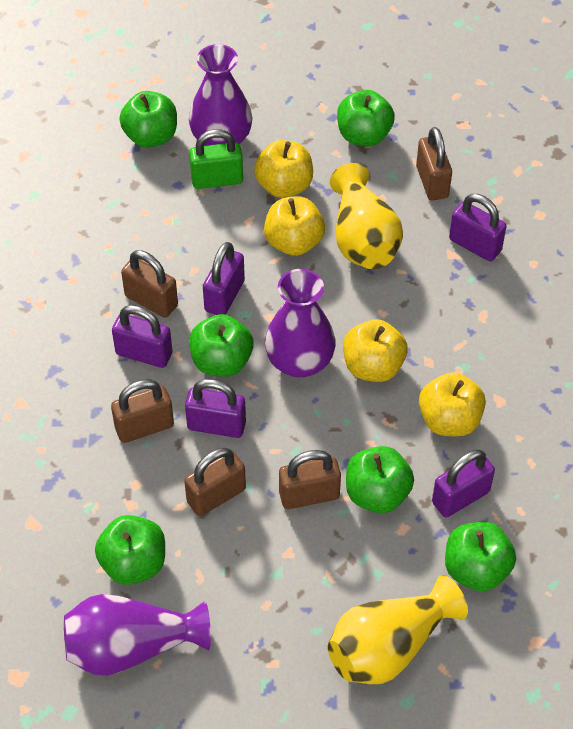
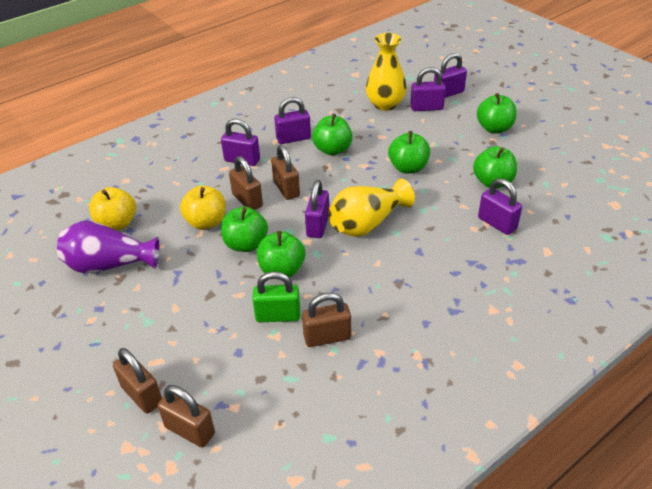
purple padlock: [112,305,172,368] [185,379,246,438] [203,242,245,315] [432,449,495,517] [449,194,507,262] = 5 -> [221,119,260,166] [274,97,311,144] [305,180,329,238] [410,67,446,111] [434,53,467,98] [478,178,522,235] = 6
purple vase: [64,594,211,676] [189,44,252,146] [265,269,336,377] = 3 -> [57,221,159,273] = 1
yellow apple: [254,140,313,198] [264,196,325,256] [343,319,407,382] [419,372,486,436] = 4 -> [89,187,136,231] [180,186,226,230] = 2

